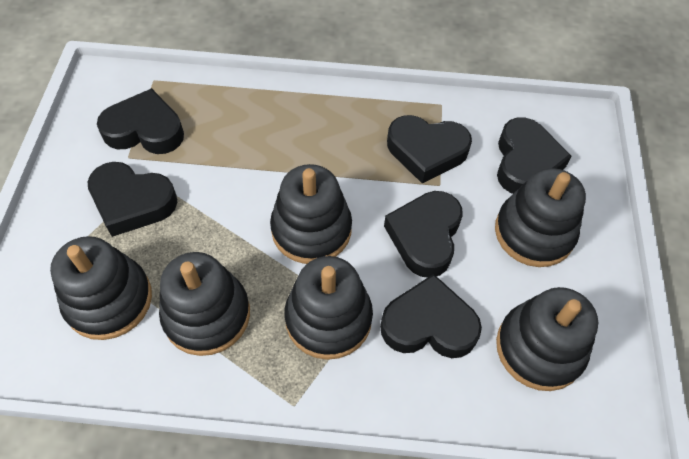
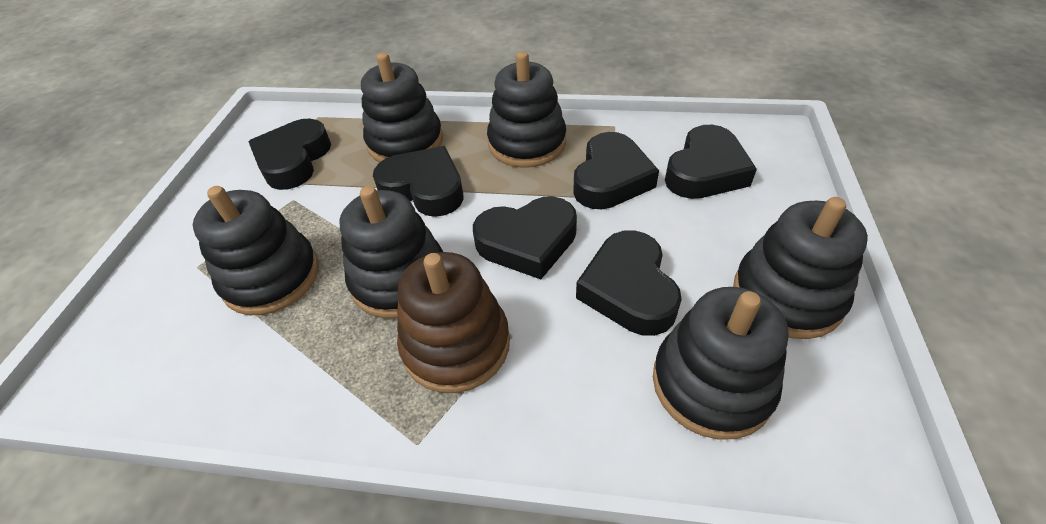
brown stacking toy: none = 0 -> [397,252,510,393] = 1

